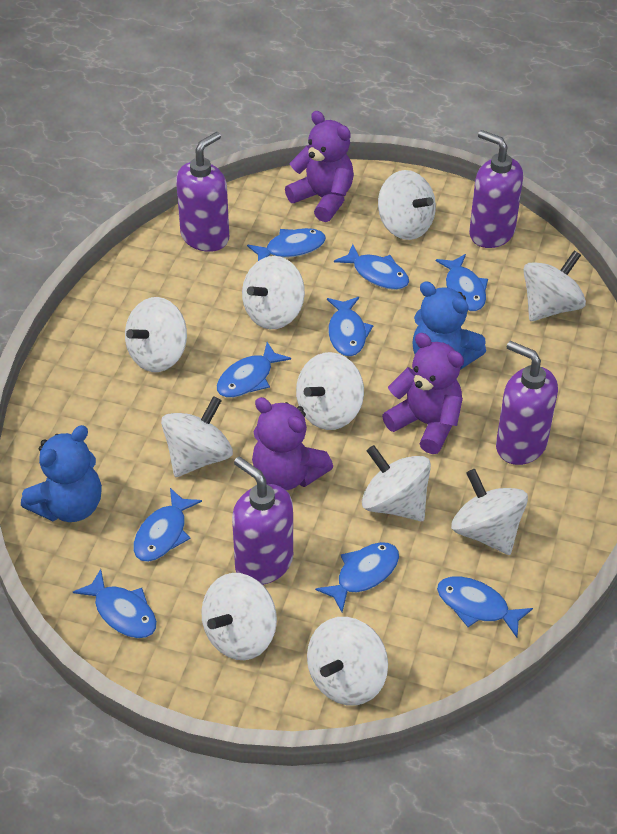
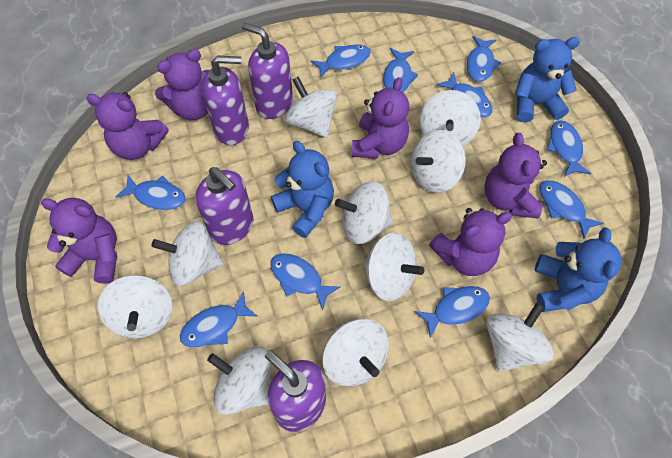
blue fish: [73,569,157,638] [133,488,202,562] [217,342,291,398] [247,228,326,261] [315,542,399,612] [327,297,373,357] [334,244,409,290] [436,254,488,311] [437,576,533,638] = 9 -> [116,175,186,210] [180,291,258,347] [270,253,341,310] [311,44,371,78] [383,48,418,92] [415,286,490,338] [436,73,493,117] [467,36,501,82] [540,180,604,239] [547,121,591,177] = 10
blue teddy bear: [21,425,102,522] [412,281,486,370] = 2 -> [271,141,334,238] [515,37,580,123] [535,227,622,312] = 3
purple teddy bear: [252,397,333,490] [285,111,354,222] [382,333,464,454] = 3 -> [41,198,117,284] [86,92,169,160] [155,49,210,120] [352,77,409,158] [429,208,512,276] [484,133,547,218] = 6

